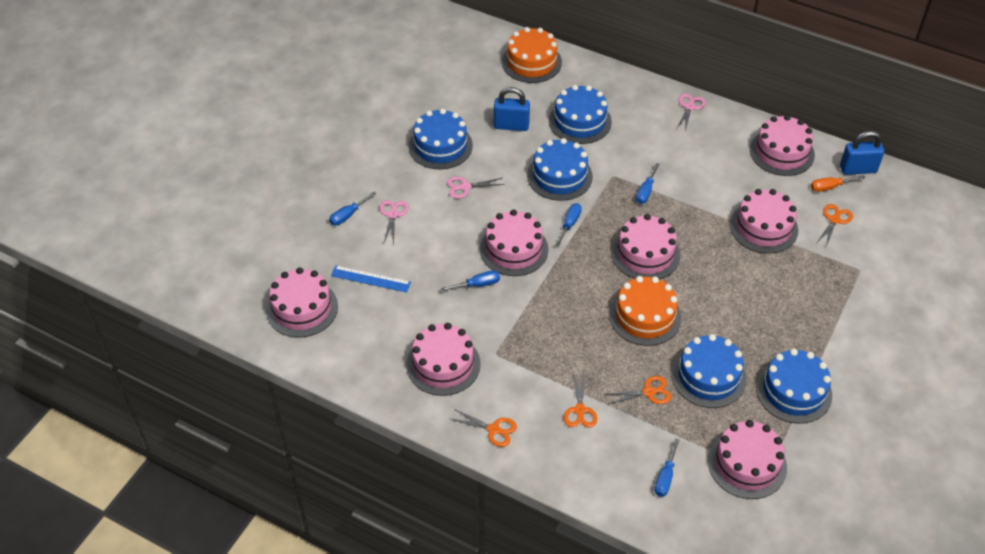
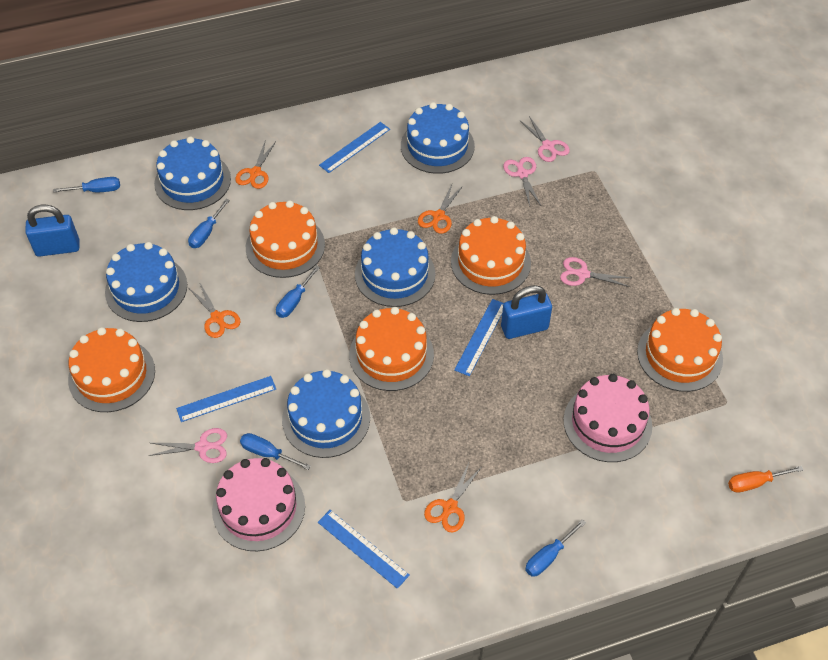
blue ruler: [331,266,411,293] = 1 -> [176,376,276,422] [318,510,410,589] [319,122,390,173] [454,299,504,376] = 4
orange cake: [502,27,562,83] [609,276,681,346] = 2 -> [68,327,155,412] [246,200,325,278] [349,307,434,391] [451,216,531,295] [637,308,723,392] = 5
pink cake: [266,267,338,337] [406,323,481,396] [480,209,549,276] [611,214,680,279] [708,420,787,499] [730,189,798,254] [750,115,815,176] = 7 -> [212,458,305,551] [563,374,652,462] = 2
pink scissors: [379,200,409,244] [447,177,505,199] [676,93,706,131] = 3 -> [149,428,227,463] [503,157,541,207] [519,116,570,162] [560,257,631,287] = 4

